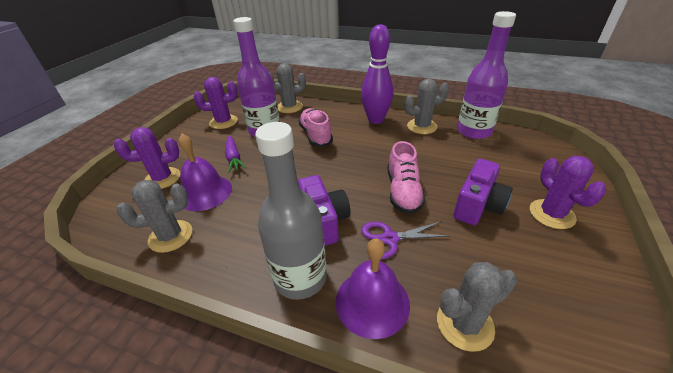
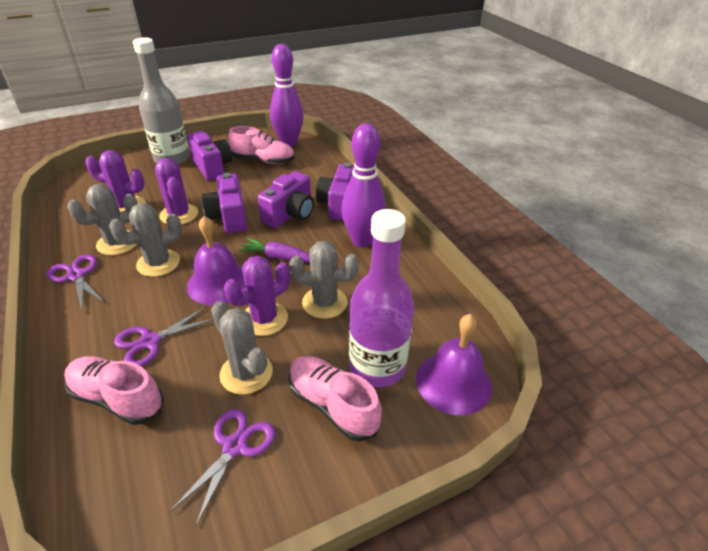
pink shoe: [299,108,333,147] [388,141,425,214] = 2 -> [64,356,164,425] [228,126,295,164] [289,356,382,441] = 3
purple bottle: [233,17,280,137] [457,11,516,139] = 2 -> [349,209,414,387] = 1
purple bowling pin: [361,24,393,124] = 1 -> [270,44,304,147] [342,124,386,247] = 2
purple camera: [298,175,350,246] [453,159,513,226] = 2 -> [187,131,232,181] [202,173,247,233] [258,171,314,228] [316,163,355,221] = 4
purple scissors: [361,221,449,260] = 1 -> [47,254,105,311] [114,306,214,366] [169,409,275,527] = 3

